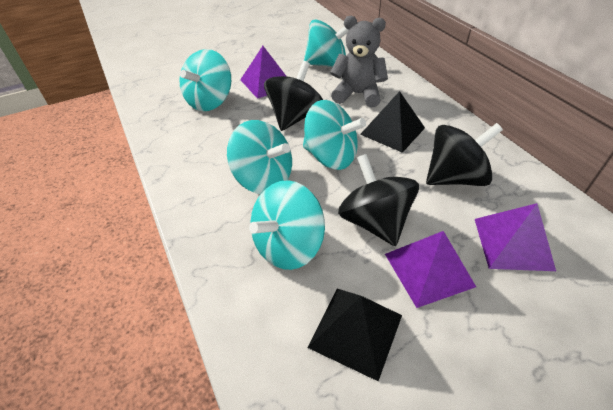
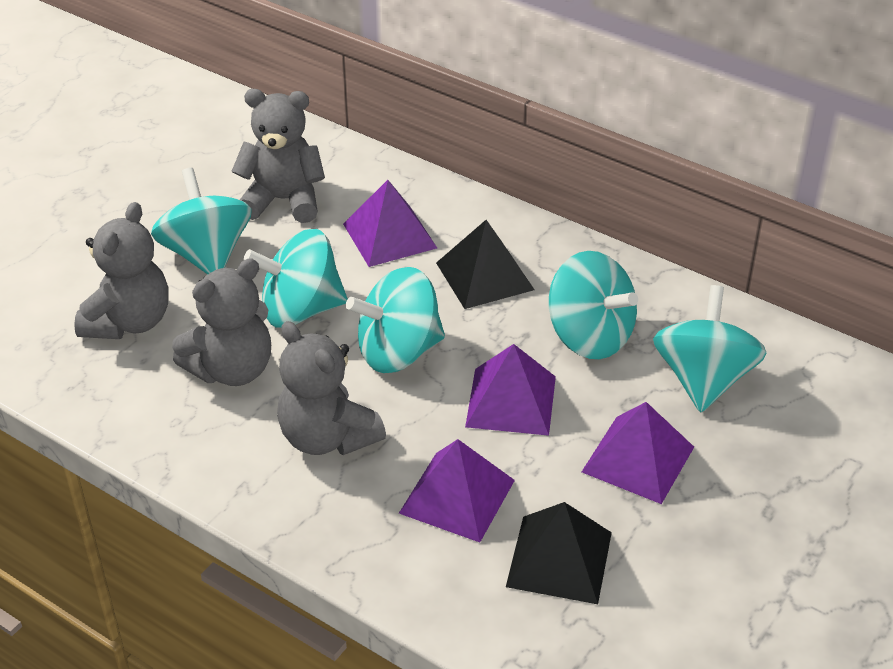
black spinning top: [264,61,323,131] [338,154,419,246] [426,123,503,186] = 3 -> none = 0
grey teddy bear: [330,16,388,107] = 1 -> [74,202,169,339] [172,258,271,386] [231,89,325,223] [277,321,386,455] = 4
purple pyramid: [240,46,287,99] [385,231,476,308] [475,203,556,271] = 3 -> [343,180,437,267] [399,439,515,542] [465,344,556,436] [582,402,694,504] = 4

